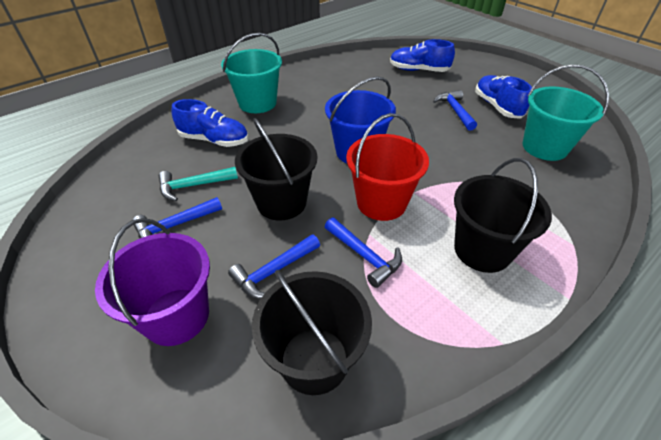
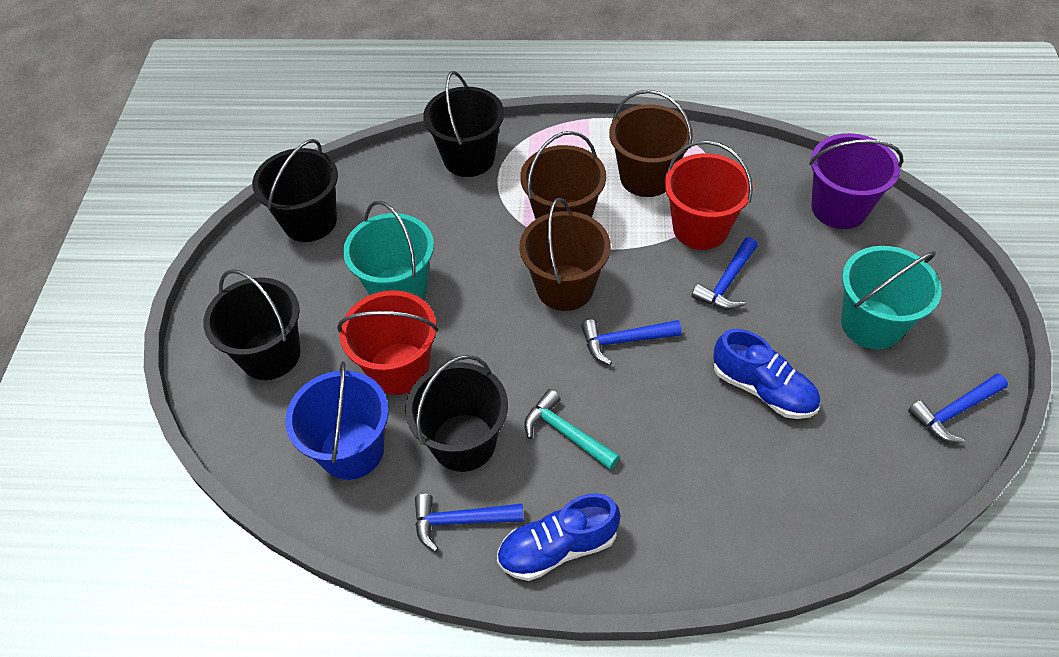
black bucket: [235,118,317,220] [252,270,372,395] [454,158,552,273] = 3 -> [203,269,301,380] [252,139,338,242] [405,355,508,472] [423,71,504,177] = 4
blue shoe: [172,99,248,147] [390,39,455,72] [475,75,532,119] = 3 -> [497,493,621,581] [713,329,820,419] = 2
brown bucket: none = 0 -> [519,198,611,311] [520,131,606,219] [609,90,693,197] = 3
red bucket: [346,113,429,221] = 1 -> [337,290,438,395] [665,140,753,250] = 2

